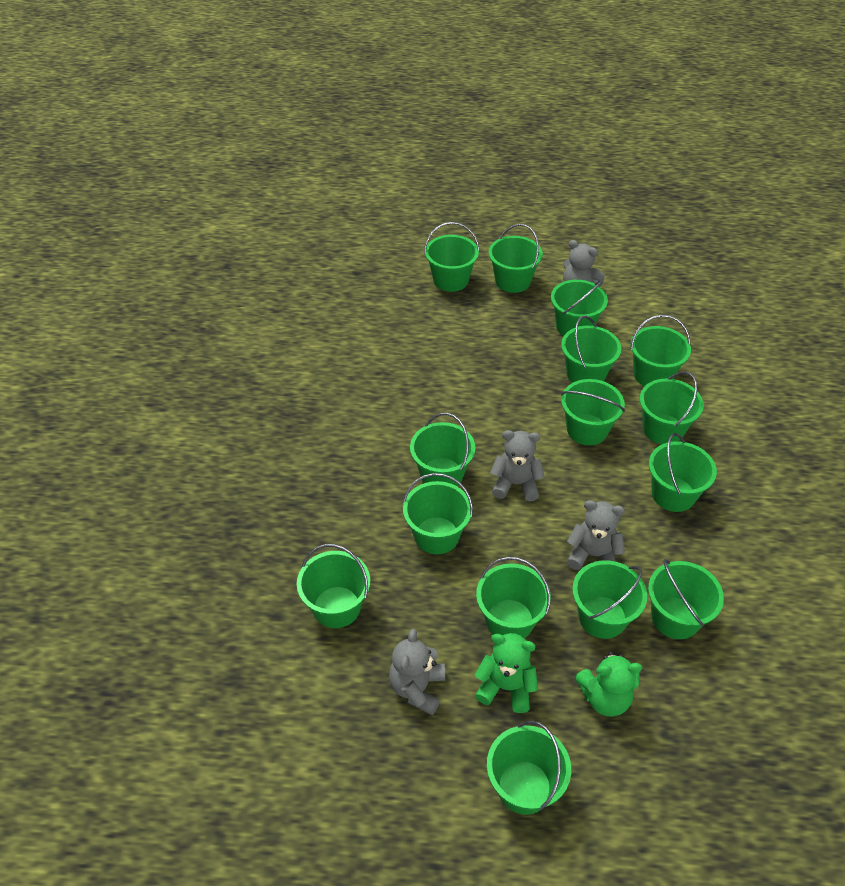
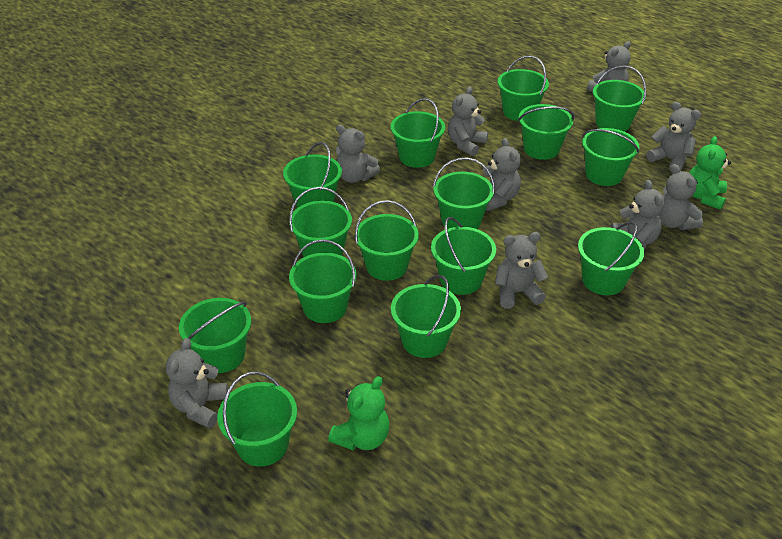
grey teddy bear: [389,629,445,715] [490,430,545,501] [563,240,605,286] [567,500,625,570] = 4 -> [166,338,228,429] [336,125,380,183] [448,87,488,156] [483,138,521,211] [495,232,548,309] [587,41,631,92] [611,180,665,249] [646,102,701,171] [659,164,703,230] = 9

